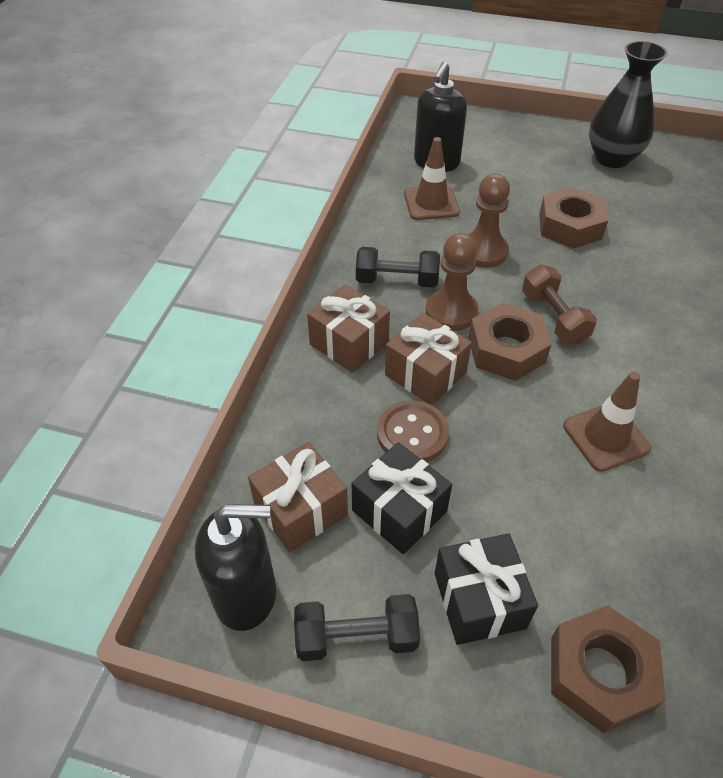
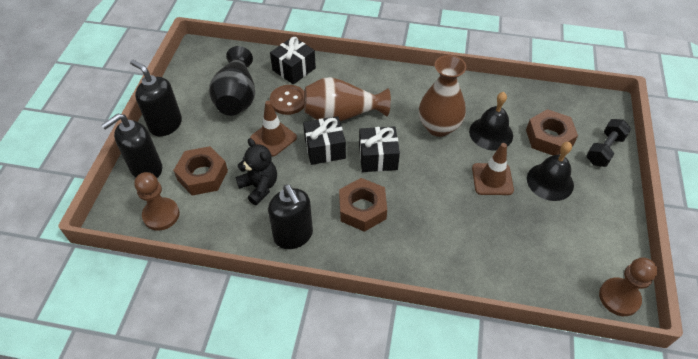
black bell: none = 0 -> [469,92,513,150] [527,142,574,201] = 2
black dumbbell: [294,594,420,661] [356,247,440,288] = 2 -> [586,119,631,167] = 1
black gift: [352,442,452,554] [435,533,538,645] = 2 -> [270,37,316,85] [303,116,346,165] [359,126,400,172] = 3
black soap dispenser: [195,504,276,631] [414,62,467,172] = 2 -> [101,114,162,178] [130,60,182,136] [268,184,313,249] = 3
black teddy bear: none = 0 -> [235,138,277,205] = 1
brown dumbbell: [522,264,597,345] = 1 -> none = 0
brown gift: [248,442,348,552] [307,284,390,373] [385,313,472,405] = 3 -> none = 0
brown vase: none = 0 -> [304,77,391,121] [419,55,466,137] = 2

